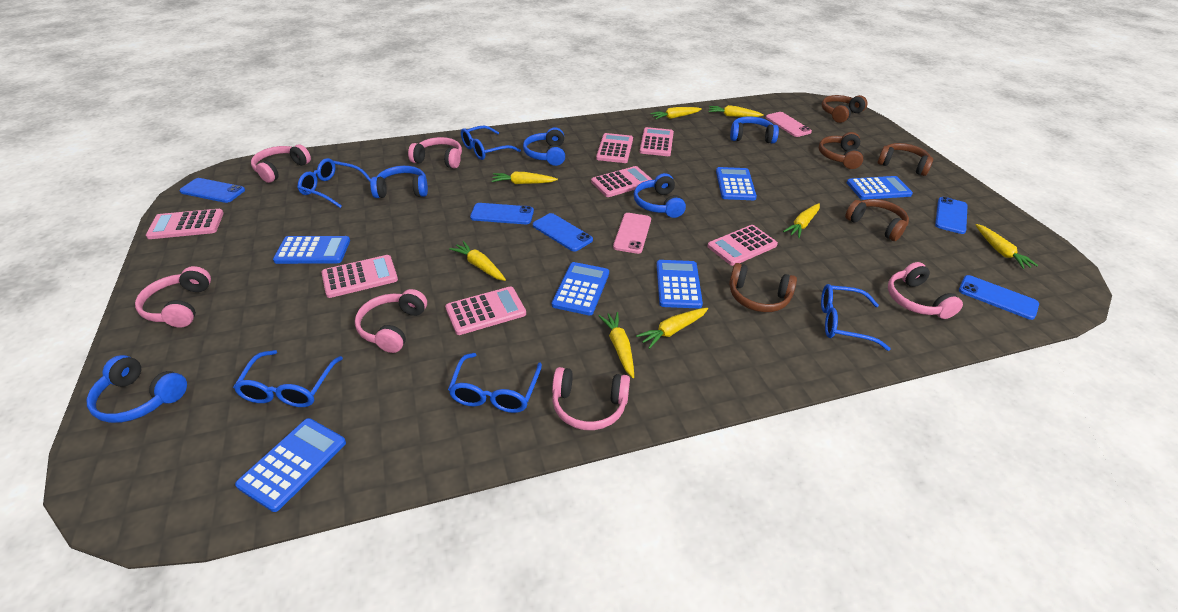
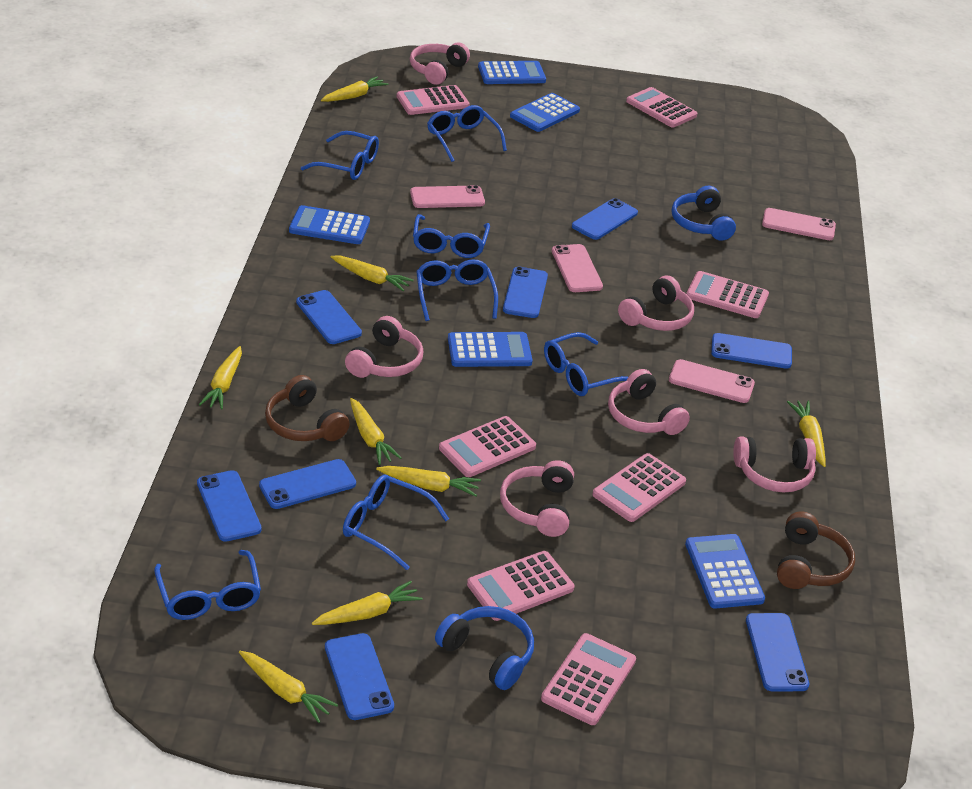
blue calculator: [235,418,346,512] [273,236,350,264] [552,262,609,315] [656,260,703,309] [716,167,757,200] [847,176,913,200] = 6 -> [289,205,370,244] [448,332,533,367] [478,61,546,84] [510,93,580,132] [685,534,765,609] = 5
blue glasses: [233,350,343,407] [298,158,371,208] [448,353,542,413] [461,126,521,160] [821,284,891,351] = 5 -> [154,550,261,620] [301,131,379,180] [343,474,449,570] [413,214,490,258] [416,259,498,321] [427,105,507,162] [544,332,628,396] = 7
blue headphones: [87,355,187,423] [370,166,428,198] [523,127,565,166] [634,173,686,218] [730,116,779,143] = 5 -> [435,606,534,690] [671,186,736,241] = 2
blue phone: [179,178,245,203] [470,203,534,224] [533,213,593,252] [935,197,968,234] [959,275,1039,320] = 5 -> [197,470,262,542] [259,459,356,509] [296,290,362,344] [325,633,394,720] [503,266,548,318] [572,198,638,240] [711,333,792,369] [746,613,809,692] = 8
brown headphones: [729,263,797,312] [819,132,863,169] [822,95,867,123] [845,199,909,241] [877,143,933,176] = 5 -> [265,375,350,441] [777,511,855,589] = 2
pink phone: [613,213,651,254] [766,112,812,137] = 2 -> [410,185,485,208] [552,244,603,292] [669,359,755,403] [762,208,836,240] = 4

